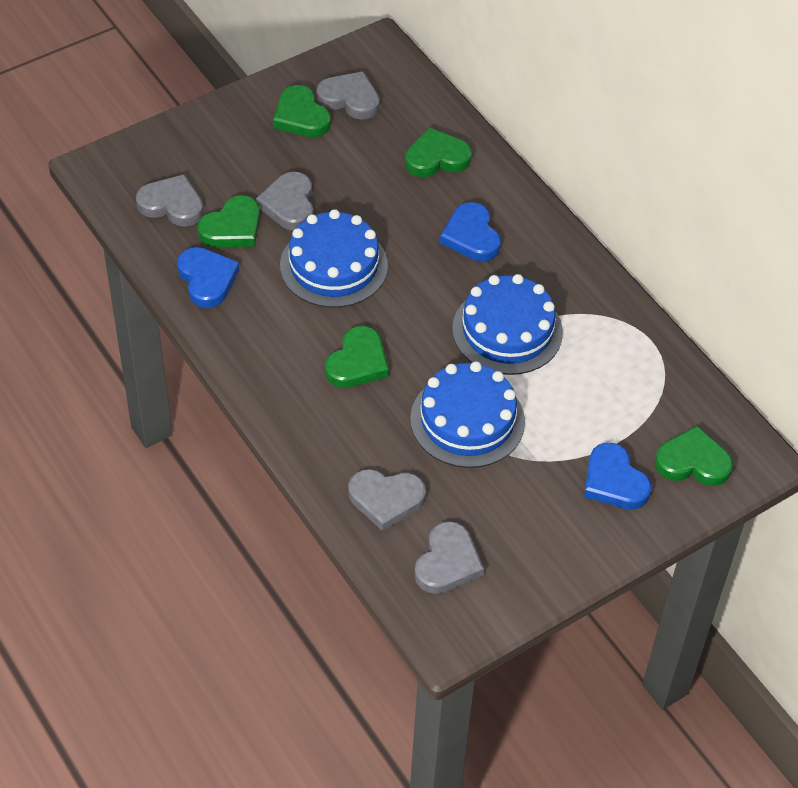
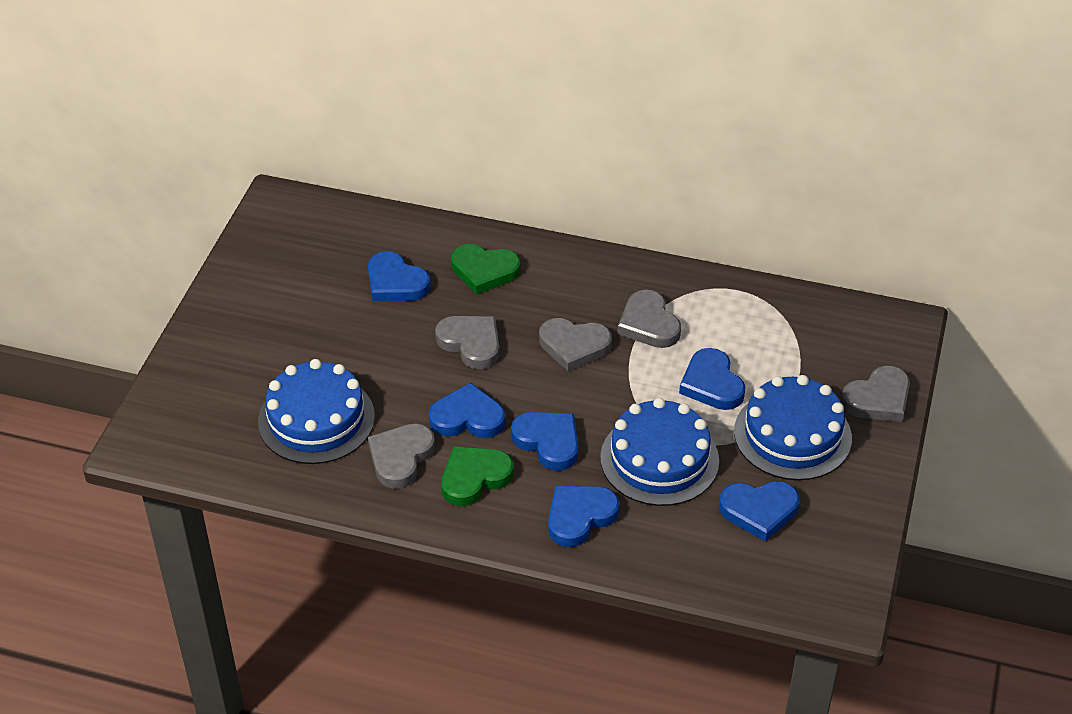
blue heart: [177,247,239,308] [440,202,501,261] [584,443,651,509] = 3 -> [368,251,431,301] [429,383,505,438] [511,412,578,471] [548,486,620,547] [679,348,745,410] [719,481,800,542] = 6
green heart: [197,195,260,247] [273,85,331,137] [325,326,389,388] [405,128,472,177] [655,426,733,486] = 5 -> [441,446,514,506] [451,244,521,295] = 2

